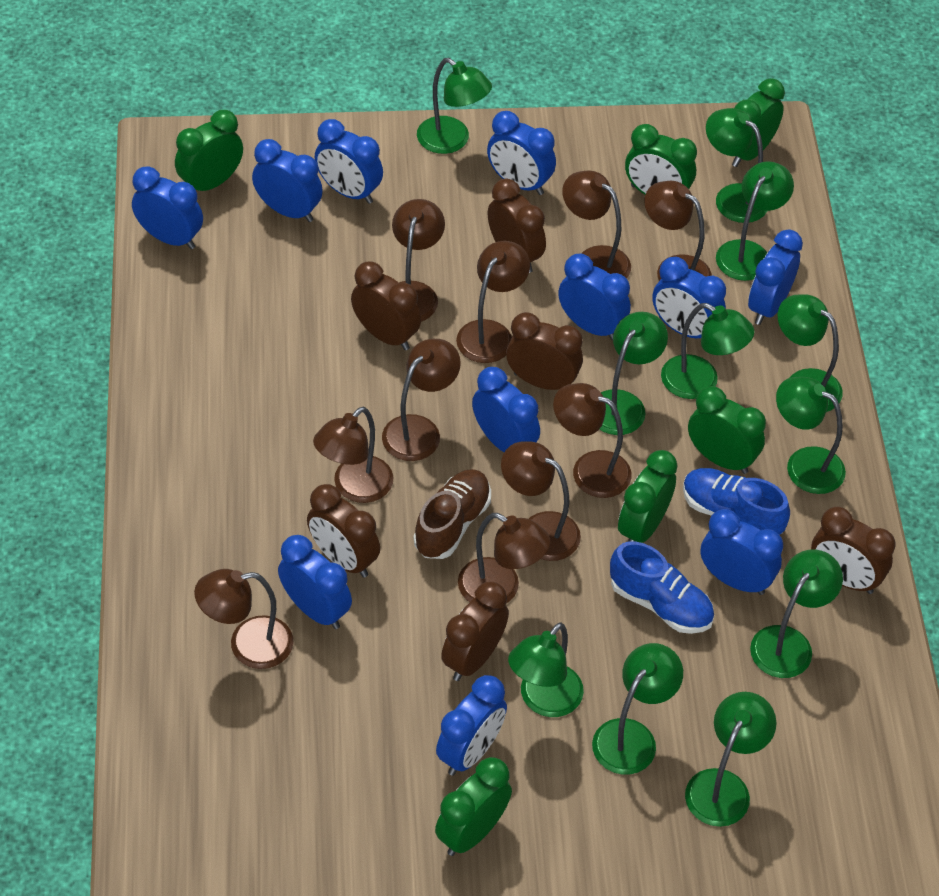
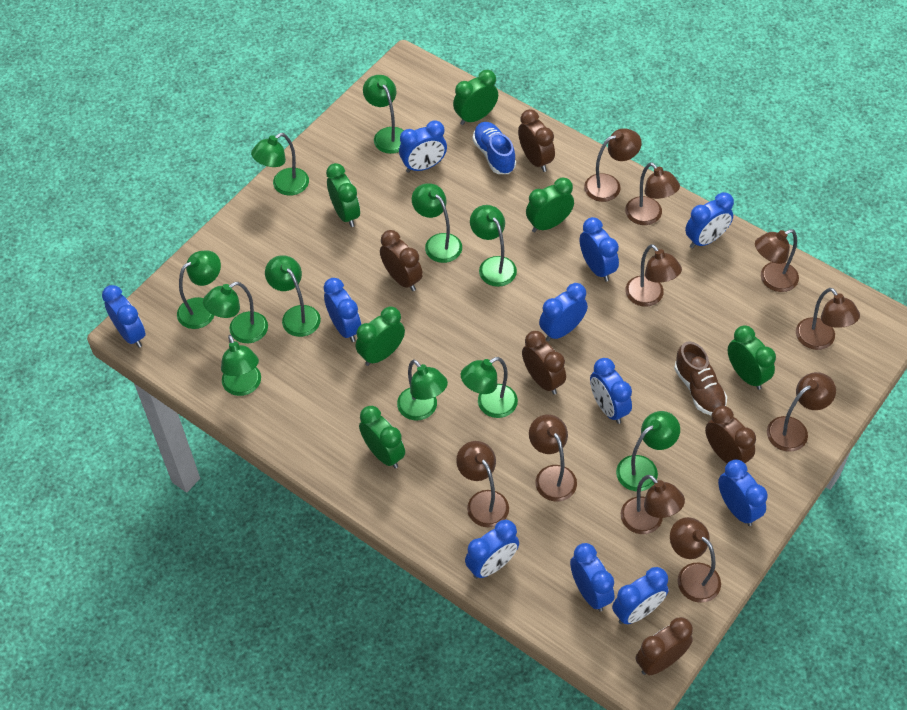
blue shoe: [610,541,714,634] [683,468,790,535] = 2 -> [472,122,516,174] = 1
brown clock: [307,484,380,578] [351,262,421,350] [441,582,509,681] [488,179,546,273] [506,312,583,390] [811,507,895,594] = 6 -> [380,230,423,291] [518,109,555,172] [522,331,566,395] [636,617,693,675] [705,406,756,463] = 5

